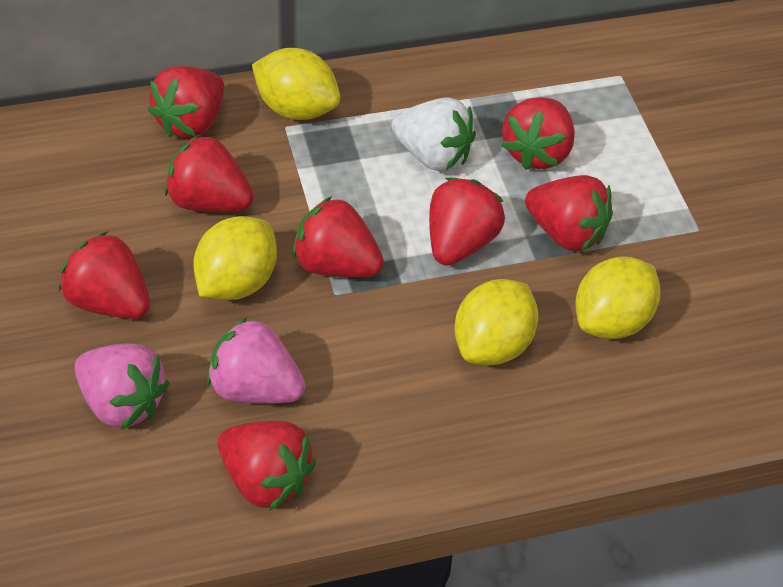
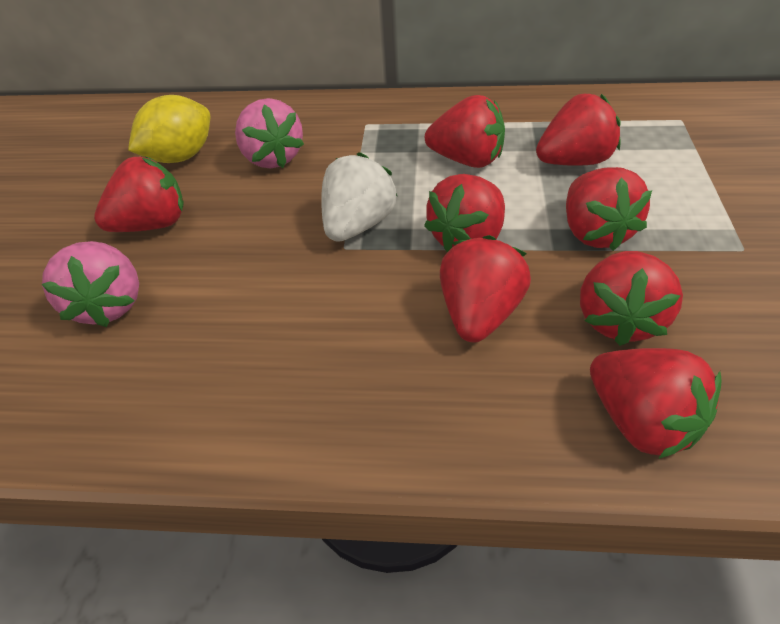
yellow lemon: [193,216,277,300] [252,48,340,120] [454,279,538,365] [575,257,660,339] = 4 -> [128,95,210,163] = 1

